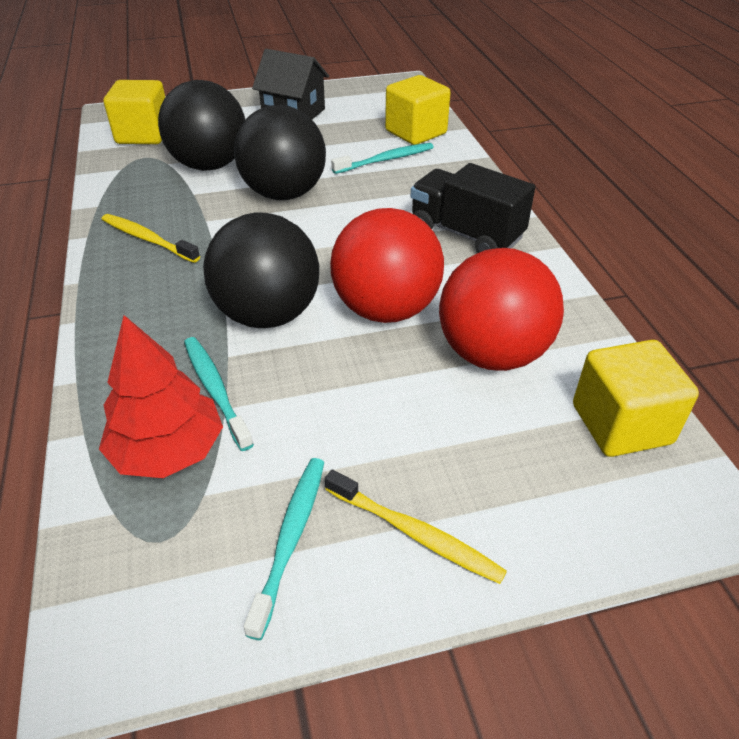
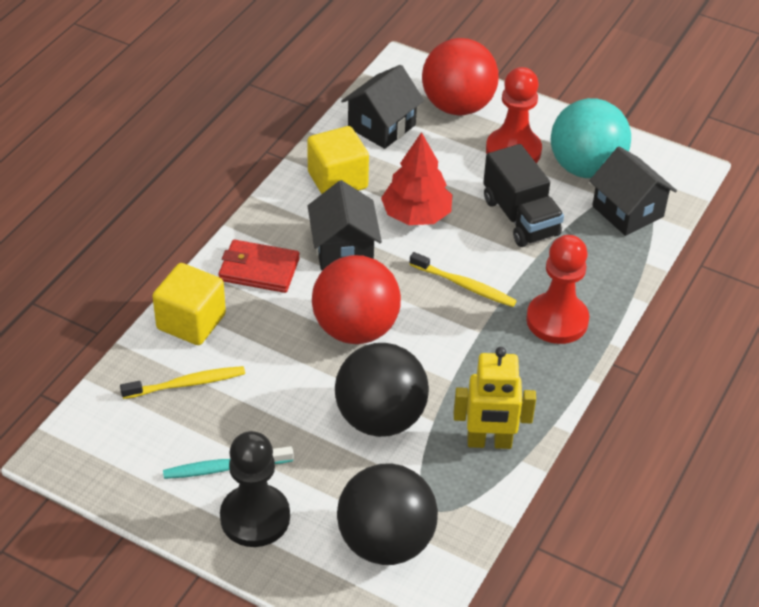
black ball: [158,80,245,171] [203,213,319,328] [234,105,326,200] = 3 -> [335,343,429,437] [337,463,438,565] = 2
black house: [252,49,329,119] = 1 -> [308,180,382,270] [341,65,424,149] [589,146,677,236] = 3
black pawn: none = 0 -> [220,431,290,547] = 1
red pawn: none = 0 -> [486,67,542,163] [526,235,589,344] = 2
red wallet: none = 0 -> [219,239,300,293] = 1
turquoise ball: none = 0 -> [551,98,631,178] = 1
turquoise toothbrush: [184,337,254,451] [244,458,324,640] [331,143,434,174] = 3 -> [163,446,294,479] = 1
yellow cube: [104,80,165,144] [385,75,451,145] [573,340,699,457] = 3 -> [152,263,226,345] [307,126,369,194] = 2
yellow robot: none = 0 -> [454,347,536,449] = 1

